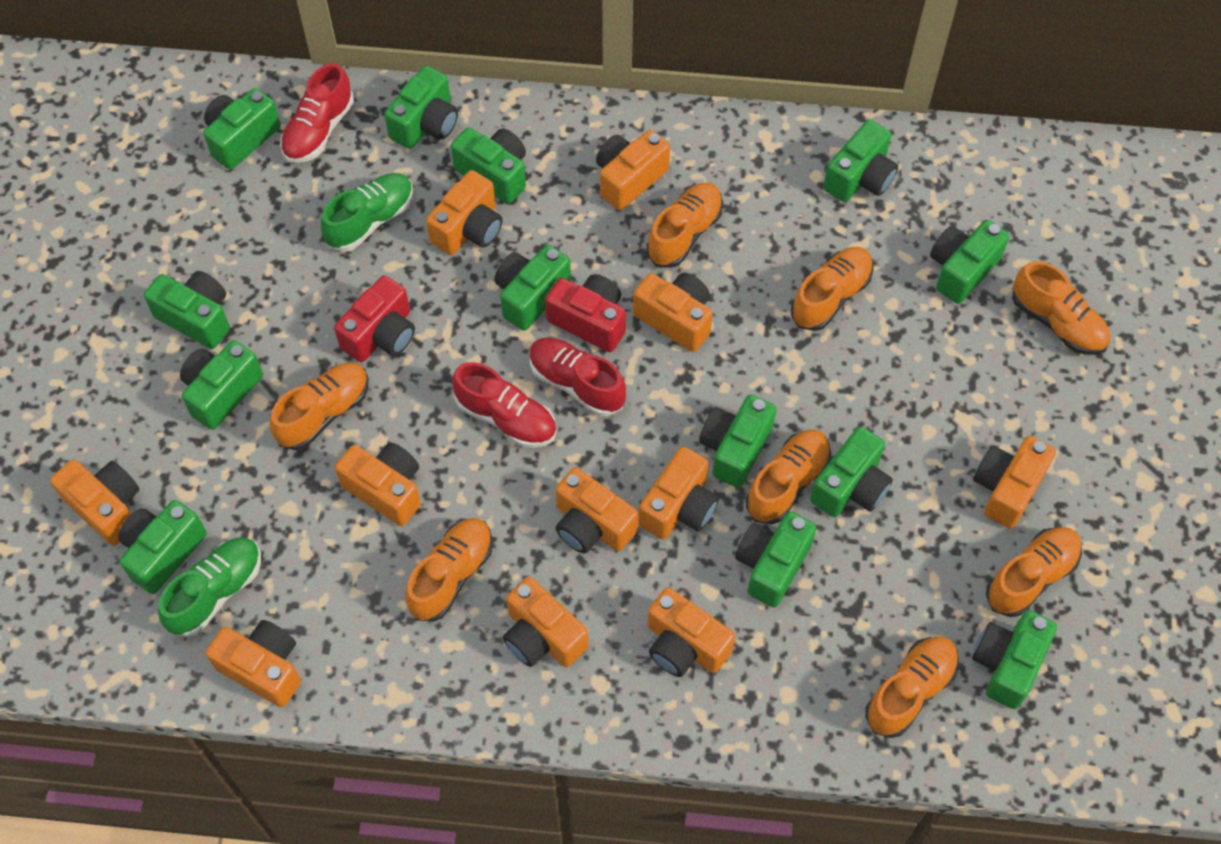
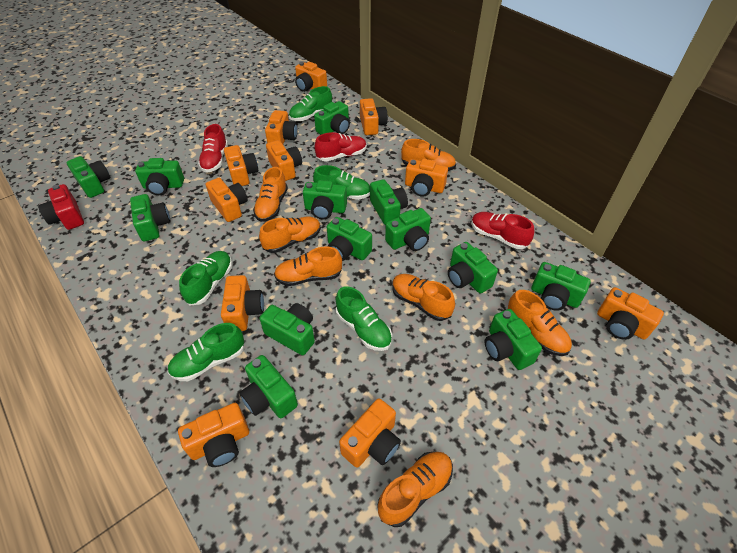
green shoe: [158,537,261,637] [321,173,413,252] = 2 -> [168,323,244,381] [179,251,232,306] [289,86,332,121] [313,165,370,200] [336,286,392,351] = 5
orange shoe: [270,363,369,450] [406,518,493,621] [647,182,723,268] [746,430,831,524] [791,247,873,331] [865,637,959,738] [986,527,1082,617] [1012,261,1110,355] = 8 -> [253,167,288,222] [259,217,321,253] [274,246,342,286] [377,452,453,527] [392,274,455,321] [401,139,456,171] [508,290,572,356] = 7
red camera: [334,275,415,362] [545,274,626,352] = 2 -> [38,184,84,230] = 1

